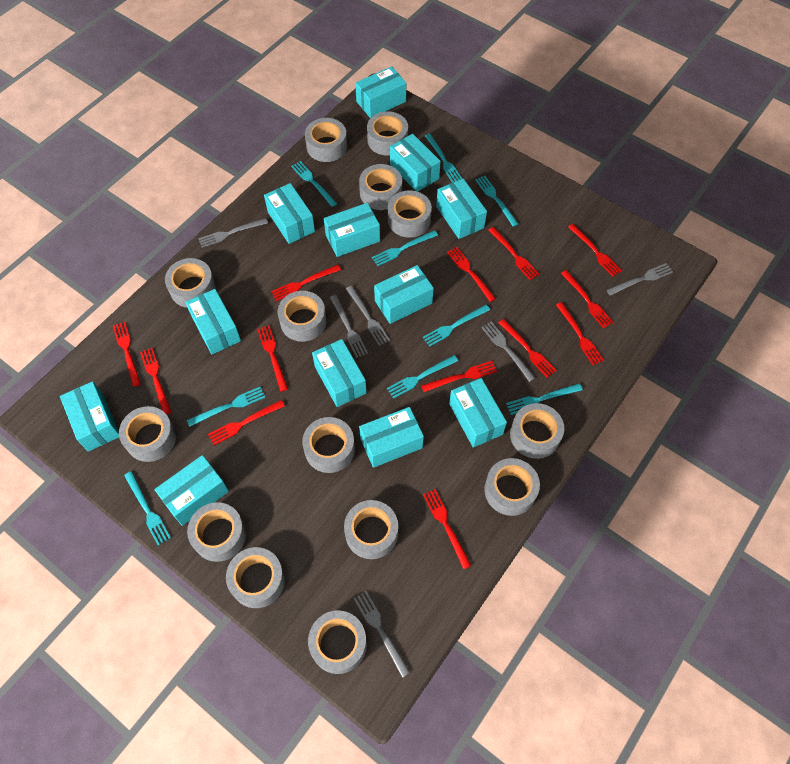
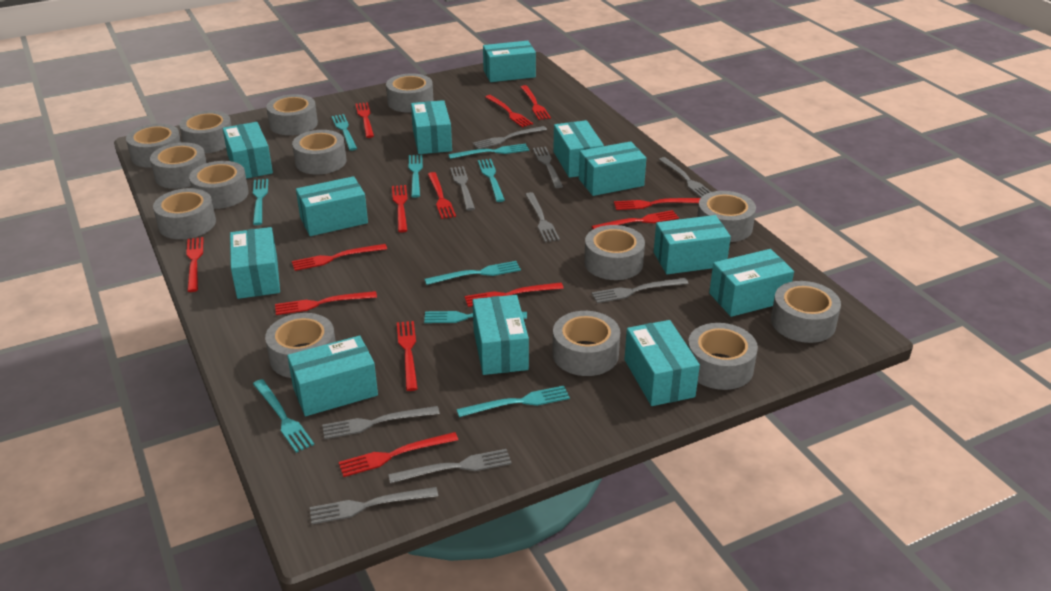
grey fork: [198,218,268,248] [330,295,368,358] [346,286,390,346] [354,591,411,678] [481,321,535,382] [607,263,673,296] = 6 -> [310,487,438,524] [322,406,440,439] [388,449,512,483] [450,166,475,211] [473,126,547,149] [525,192,560,242] [533,147,563,188] [592,278,689,303] [659,157,711,197] = 9

